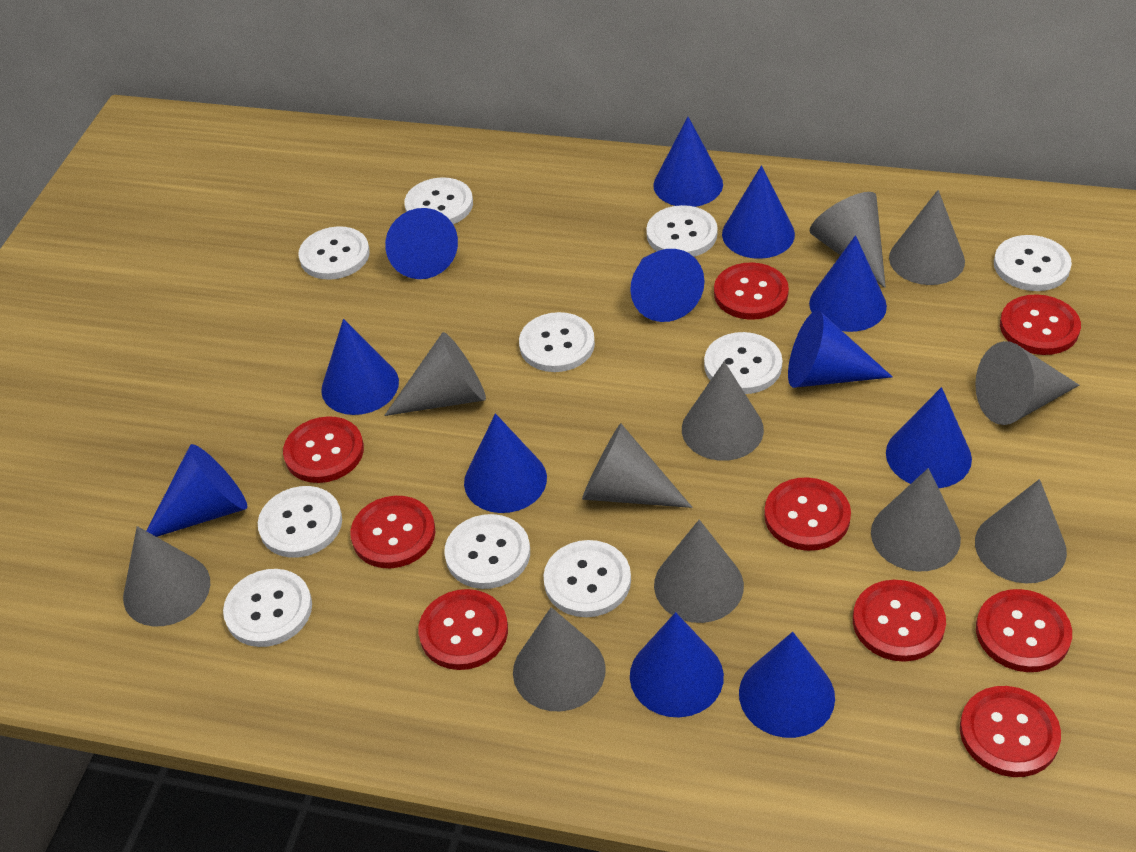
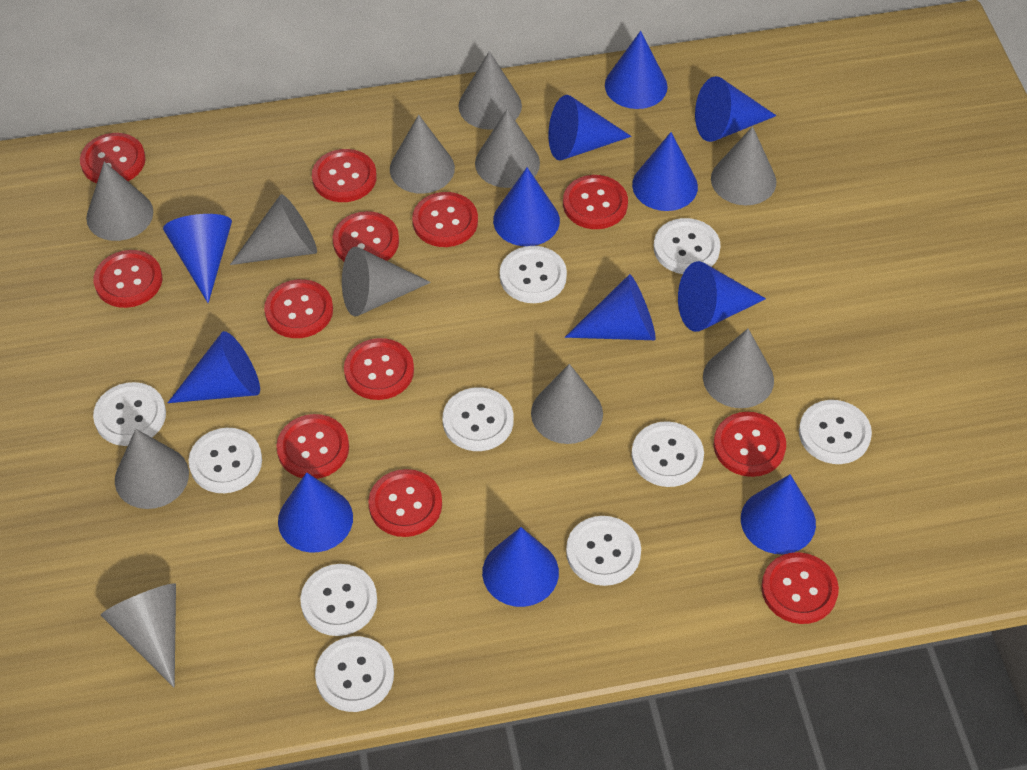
red button: [283,416,364,483] [350,496,435,568] [418,589,508,670] [714,262,789,320] [764,477,851,551] [853,580,946,662] [960,686,1061,777] [976,589,1072,672] [1000,294,1081,355] = 9 -> [80,133,146,183] [94,250,162,308] [264,279,333,338] [276,414,349,479] [312,149,377,202] [333,211,399,261] [344,338,414,400] [368,469,442,537] [412,192,478,247] [563,175,628,229] [714,412,786,477] [761,552,839,624] = 12

